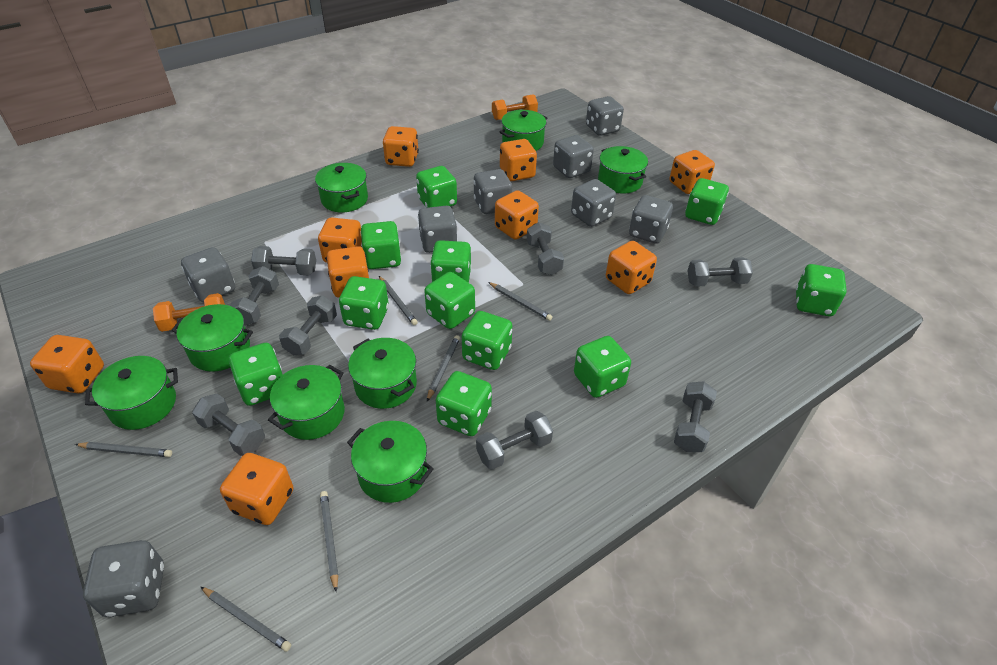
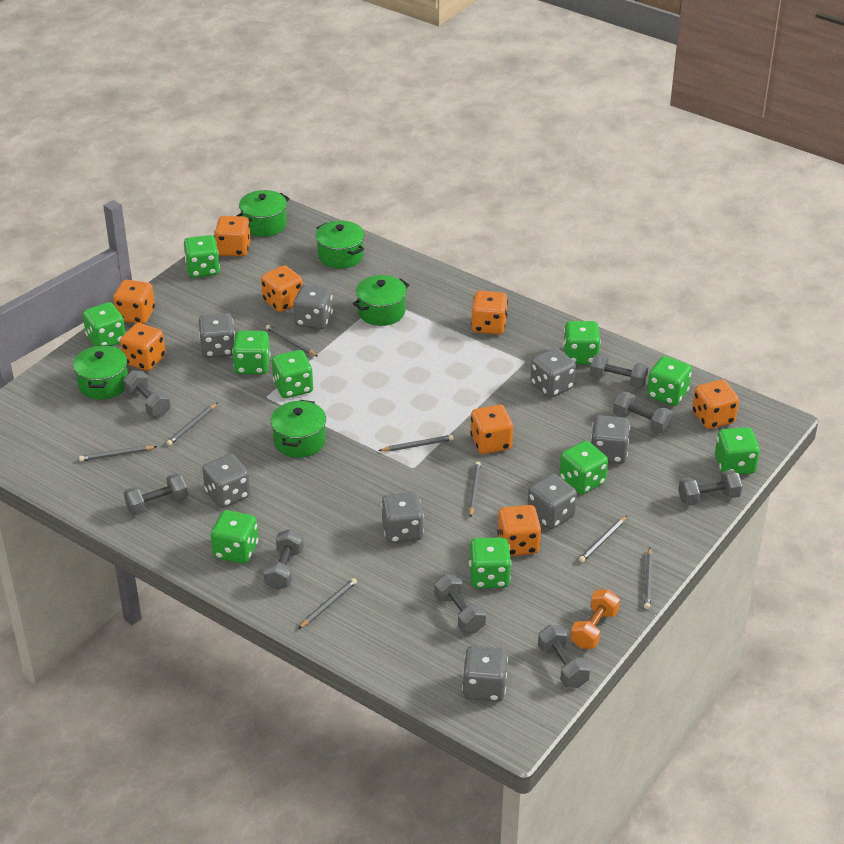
green dice: [229,343,283,406] [339,276,389,330] [360,221,401,269] [416,166,457,208] [424,272,475,329] [430,240,472,283] [436,371,492,436] [462,311,512,370] [574,336,631,398] [685,178,729,225] [796,264,847,316] = 11 -> [83,302,126,346] [184,235,220,278] [211,510,258,564] [232,331,270,374] [272,350,313,398] [469,537,511,588] [559,441,608,495] [563,321,601,364] [647,356,692,406] [715,427,760,475] = 10
green pot: [85,356,178,430] [171,304,253,372] [268,365,345,440] [315,163,368,212] [347,421,433,503] [348,338,417,409] [499,110,547,151] [598,146,648,194] = 8 -> [73,345,128,400] [236,190,290,237] [271,400,326,458] [316,220,364,269] [353,275,409,326] = 5
grey pencil: [75,442,172,457] [201,587,291,652] [320,491,338,592] [379,276,418,325] [427,335,460,401] [488,282,553,321] = 6 -> [79,446,157,461] [166,403,217,446] [266,325,318,357] [298,578,357,629] [378,435,454,451] [469,462,481,518] [579,516,627,562] [644,548,653,609] = 8
orange dice: [30,335,104,393] [220,453,293,525] [318,217,362,263] [326,246,369,297] [383,126,419,167] [495,190,539,240] [500,139,537,181] [606,241,657,294] [670,150,715,194] = 9 -> [113,280,155,324] [120,323,166,371] [214,216,251,257] [261,265,303,312] [470,405,513,454] [471,291,508,335] [497,505,541,556] [692,380,739,429] = 8
orange dumbbell: [153,293,225,332] [492,94,538,120] = 2 -> [571,589,620,649] = 1

